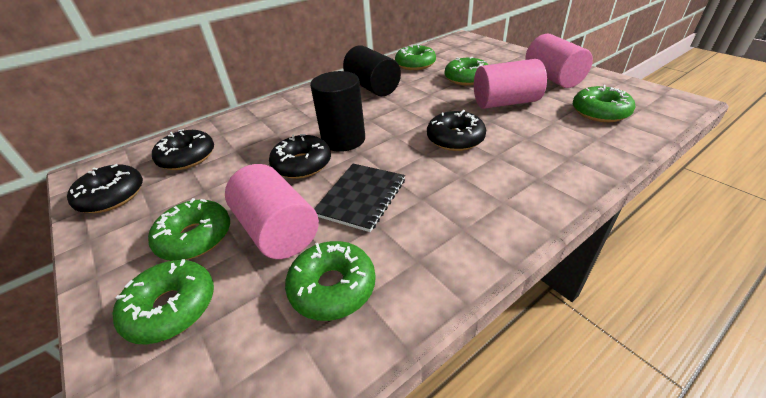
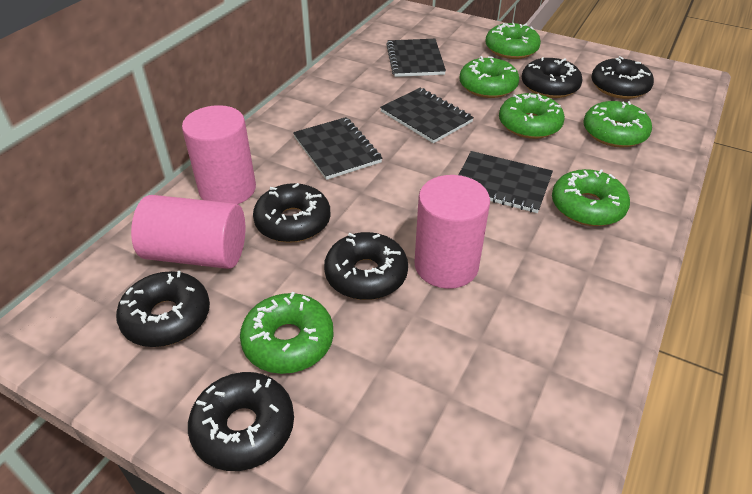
black cylinder: [310,71,365,152] [343,45,401,96] = 2 -> none = 0
black donut: [67,164,143,213] [152,129,214,170] [269,134,331,179] [427,110,486,151] = 4 -> [116,271,210,347] [188,372,294,471] [253,183,331,243] [324,232,408,300] [522,57,582,98] [591,56,654,99] = 6
black notebook: [314,164,405,232] = 1 -> [293,117,382,180] [380,88,474,143] [386,39,446,77] [459,151,553,213] = 4

